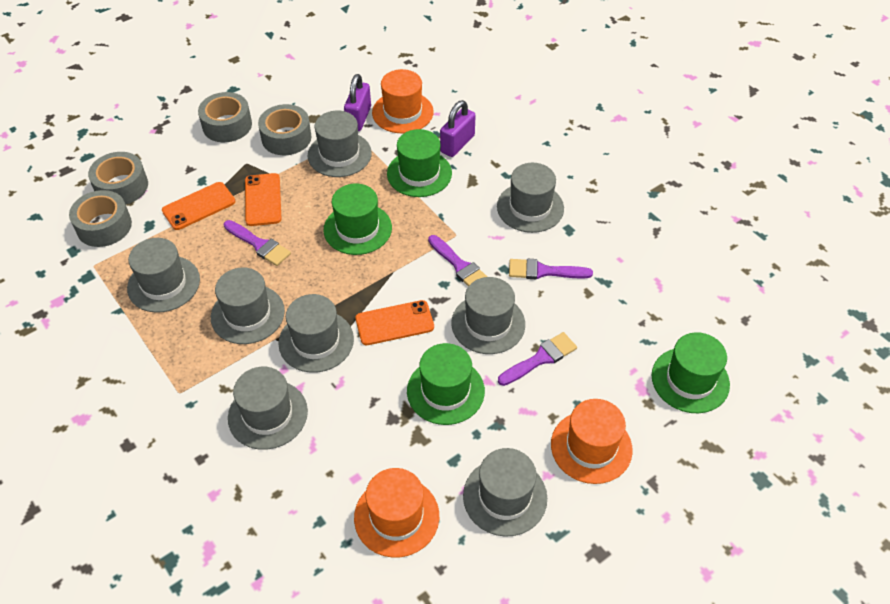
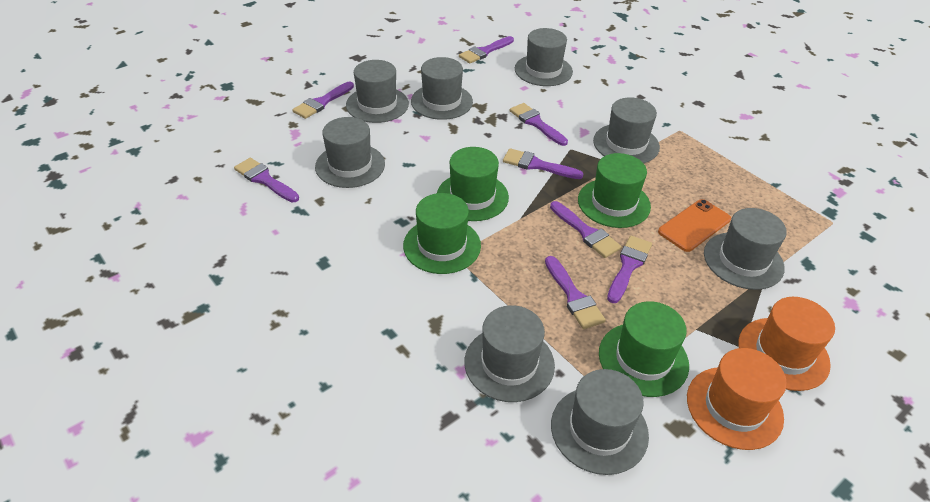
grey tape: [69,190,132,247] [88,152,148,204] [198,92,252,142] [258,104,312,155] = 4 -> none = 0
orange hat: [354,468,439,558] [372,69,434,133] [551,399,633,484] = 3 -> [687,348,787,450] [738,297,835,391] = 2
orange phone: [162,182,235,230] [245,173,281,226] [356,300,434,345] = 3 -> [658,199,731,252] = 1
purple brush: [224,220,291,266] [428,235,487,286] [498,332,577,386] [509,259,593,279] = 4 -> [234,158,299,202] [292,82,354,119] [459,36,514,64] [503,148,583,179] [510,103,568,146] [545,256,606,329] [550,201,622,258] [607,236,652,303] = 8
purple padlock: [344,74,371,131] [440,100,476,157] = 2 -> none = 0

